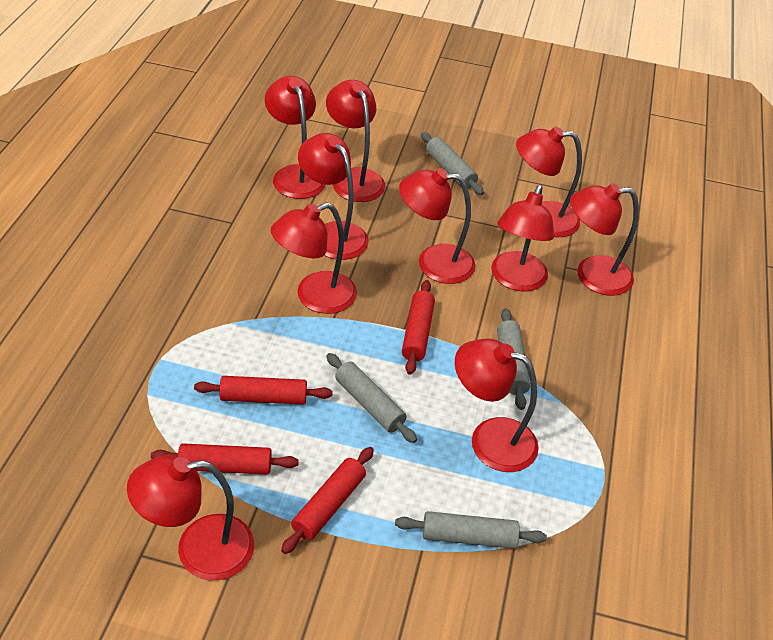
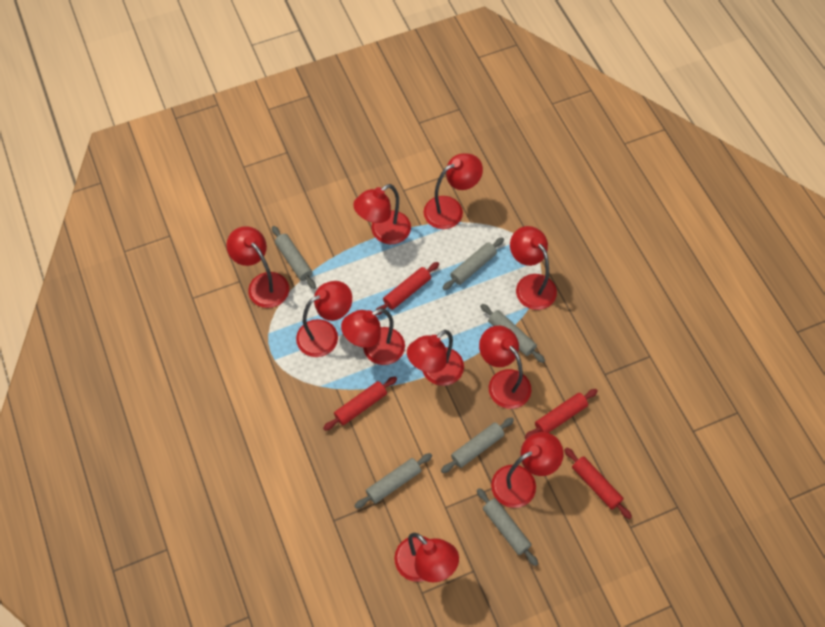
grey rolling pin: [326,353,417,443] [395,511,547,549] [421,132,484,195] [497,308,530,410] = 4 -> [272,226,316,289] [355,453,432,509] [441,417,514,473] [443,237,504,290] [477,488,538,566] [480,304,545,363] = 6

